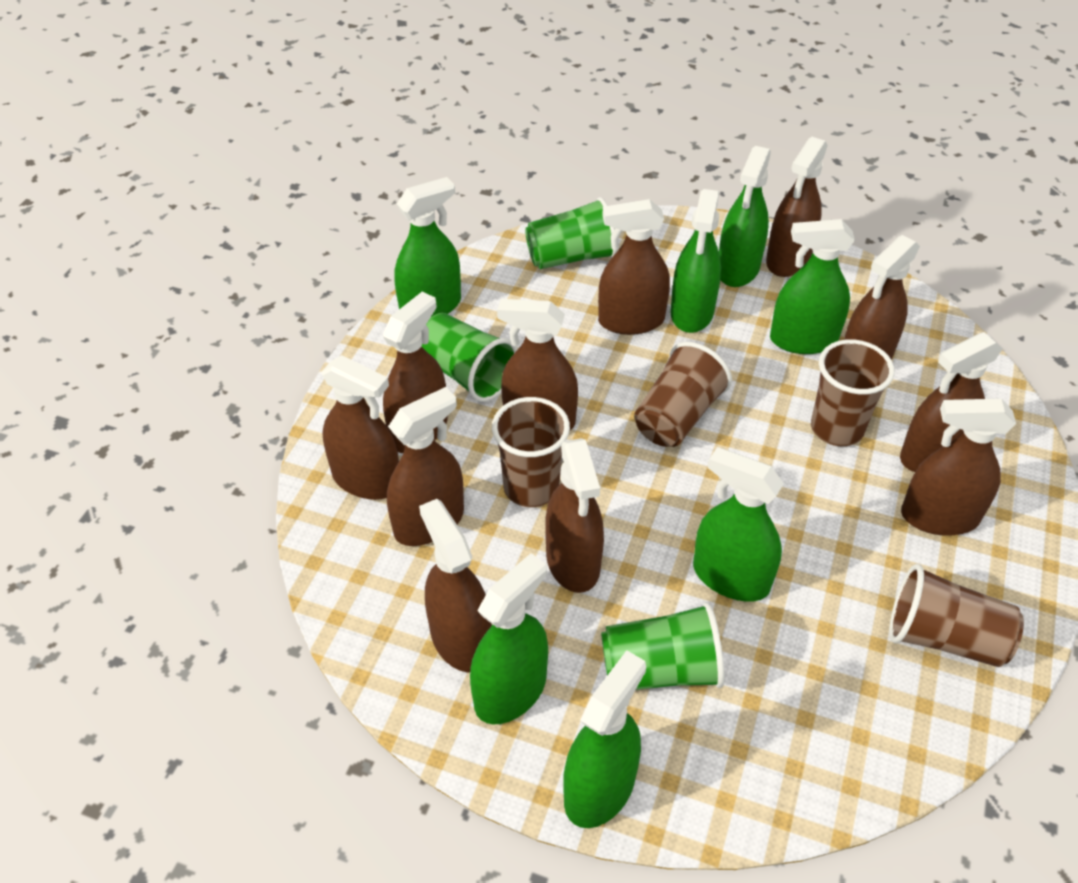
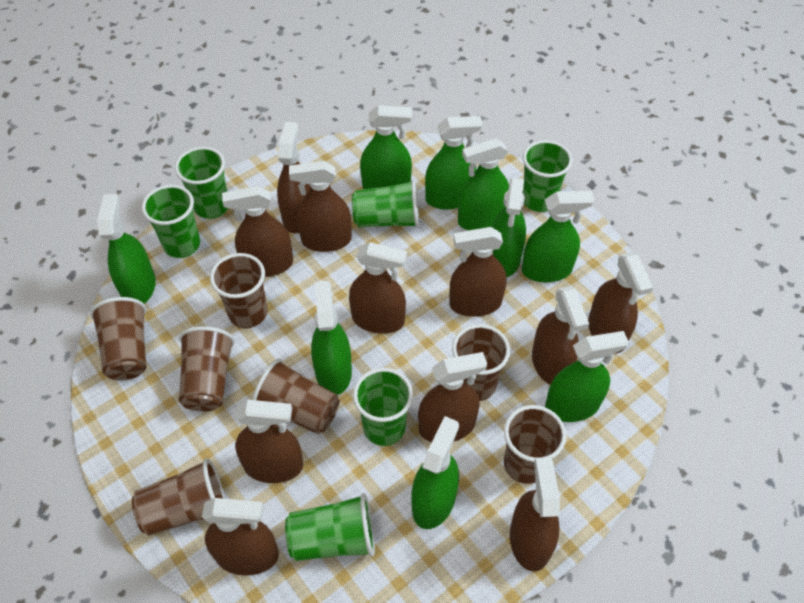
brown cup: [492,397,570,507] [634,342,732,447] [811,339,895,446] [889,564,1024,667] = 4 -> [90,297,146,380] [132,458,225,536] [179,326,235,411] [210,253,268,328] [252,359,340,434] [452,324,510,401] [504,405,566,484] = 7
green cup: [422,313,518,402] [525,197,617,269] [601,602,725,690] = 3 -> [142,185,200,258] [175,147,228,219] [285,493,375,561] [352,179,419,228] [353,368,413,446] [523,140,573,212] = 6
green spray bottle: [395,177,461,318] [470,553,548,724] [563,650,646,828] [670,189,721,333] [693,447,784,602] [719,146,771,287] [770,219,855,354] = 7 -> [97,194,156,304] [311,281,352,395] [360,105,412,189] [411,416,459,529] [425,116,483,210] [458,138,509,230] [492,178,526,277] [522,191,594,282] [545,331,629,422] = 9

